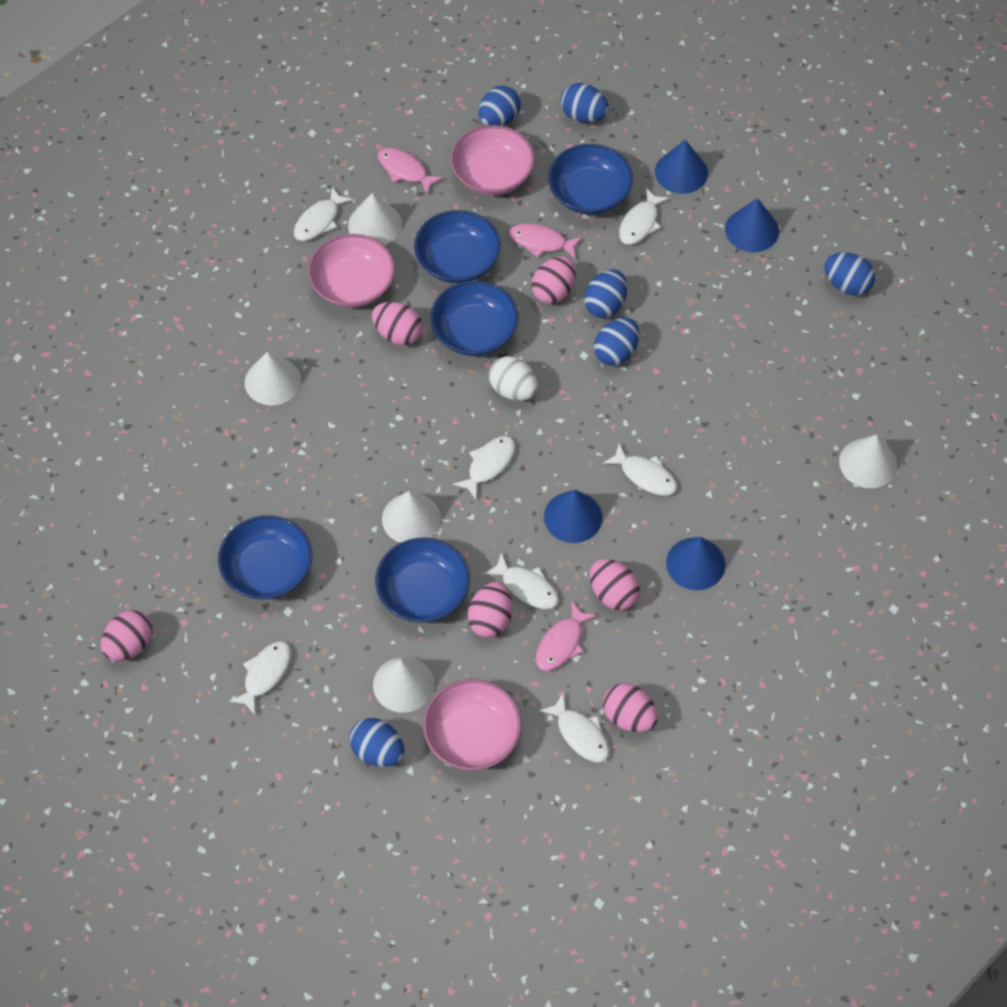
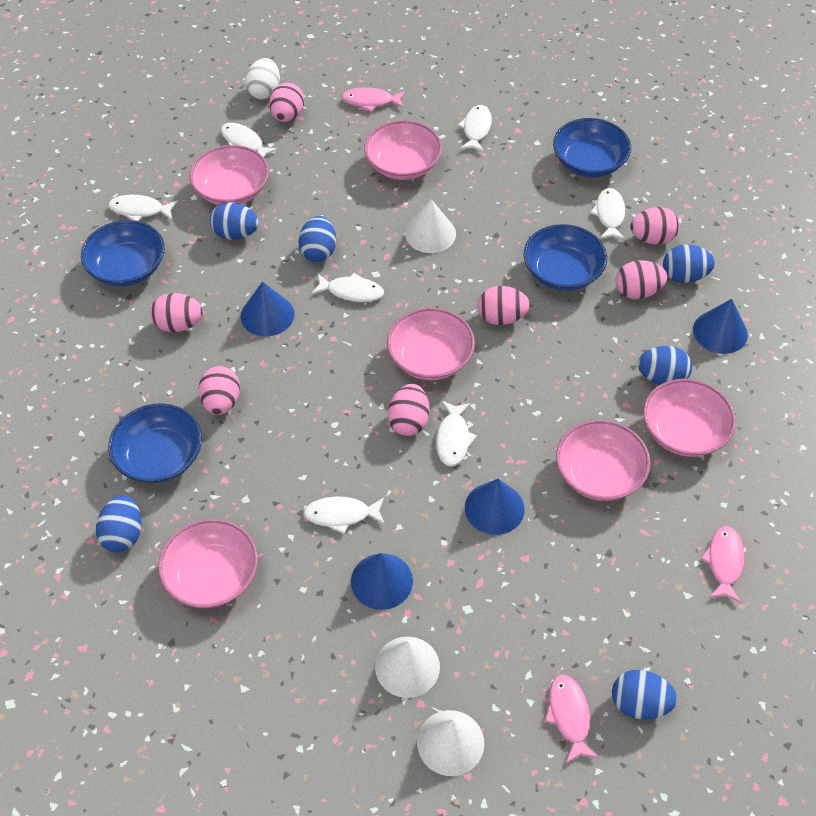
blue bowl: [218,515,312,599] [375,537,470,623] [414,210,501,283] [430,281,519,356] [548,144,633,215] = 5 -> [81,220,165,287] [108,403,202,483] [523,224,607,291] [553,118,631,178] = 4
pink bowl: [308,234,395,308] [423,679,521,771] [450,125,535,195] = 3 -> [158,519,258,608] [190,145,269,205] [364,120,442,180] [387,308,475,380] [556,420,650,501] [643,379,736,457] = 6
pink egg: [101,610,153,661] [372,302,423,345] [467,582,512,638] [531,256,576,304] [590,559,640,610] [603,683,658,732] = 6 -> [150,293,203,332] [198,366,240,415] [269,82,304,122] [388,384,430,436] [477,286,530,325] [616,260,667,299] [630,207,680,245] = 7
white cone: [245,352,301,405] [348,193,402,245] [373,657,434,713] [382,491,441,543] [839,435,897,488] = 5 -> [375,637,440,698] [405,199,456,253] [417,710,484,776] = 3

